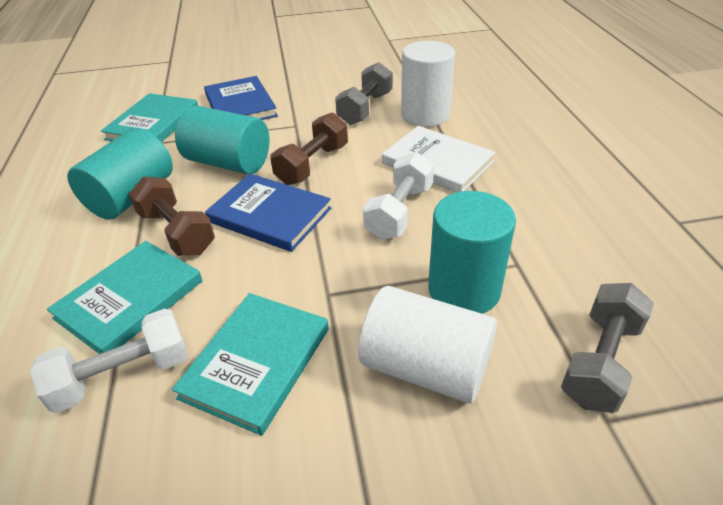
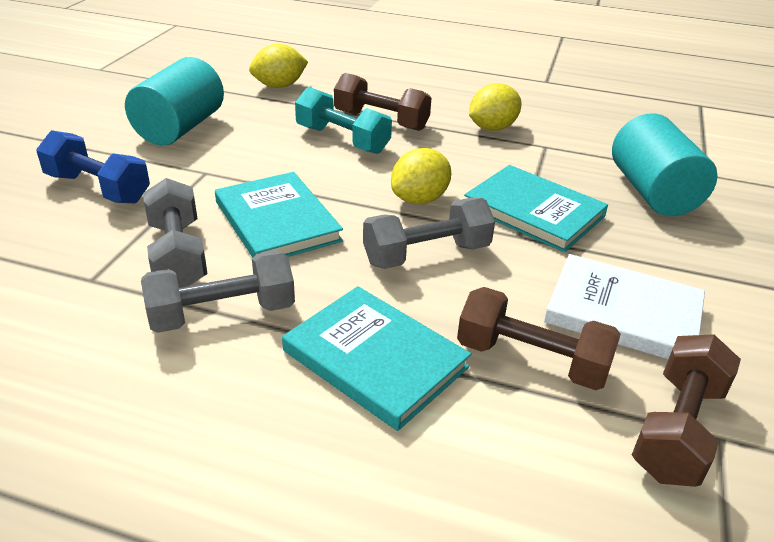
blue book: [204,76,278,120] [205,174,331,252] = 2 -> none = 0
blue dumbbell: none = 0 -> [36,130,150,204] = 1
brown dumbbell: [129,177,215,256] [270,112,348,185] = 2 -> [334,73,431,131] [457,287,621,390] [632,334,741,487] = 3
grey dumbbell: [335,62,393,125] [561,283,654,413] = 2 -> [141,251,295,333] [143,178,208,288] [363,198,495,269] = 3
turquoise cylinder: [67,128,173,220] [175,106,270,174] [428,191,516,314] = 3 -> [125,57,224,145] [612,113,717,216] = 2
turquoise dumbbell: none = 0 -> [295,87,392,154] = 1
white cylinder: [358,286,497,404] [401,41,455,127] = 2 -> none = 0
white dumbbell: [30,309,188,413] [363,152,434,240] = 2 -> none = 0
yellow lemon: none = 0 -> [249,44,308,88] [391,148,451,204] [469,83,522,131] = 3

